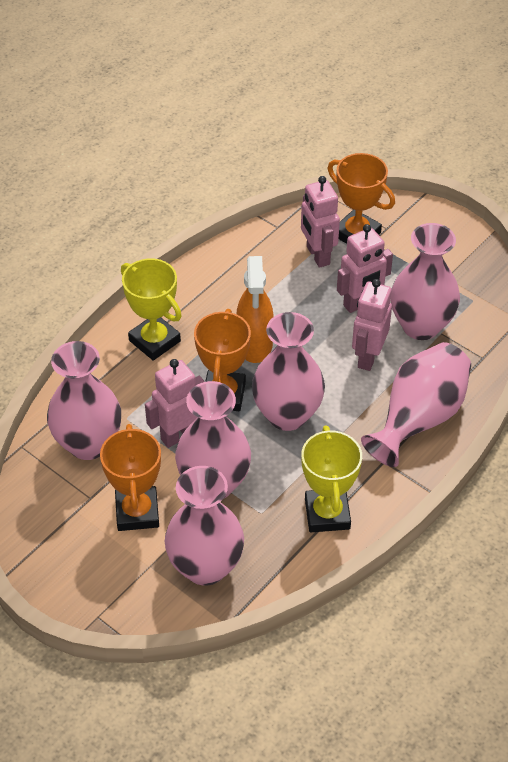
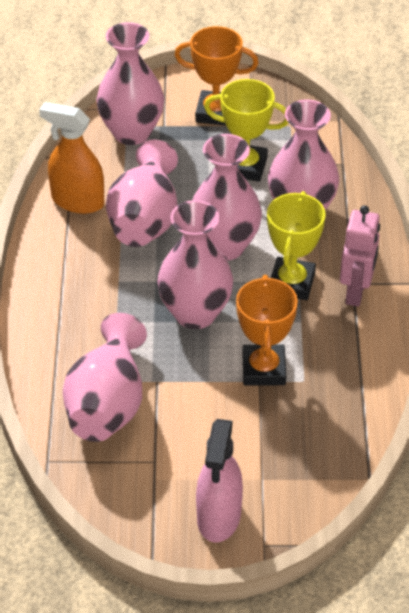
orange trophy: [100,424,161,531] [194,309,251,411] [328,153,395,244] = 3 -> [175,26,259,126] [236,275,298,386] = 2
pink robot: [145,359,205,448] [301,176,340,268] [337,224,393,313] [352,279,392,371] = 4 -> [340,205,380,307] = 1
pink spray bottle: none = 0 -> [196,419,243,542] = 1

